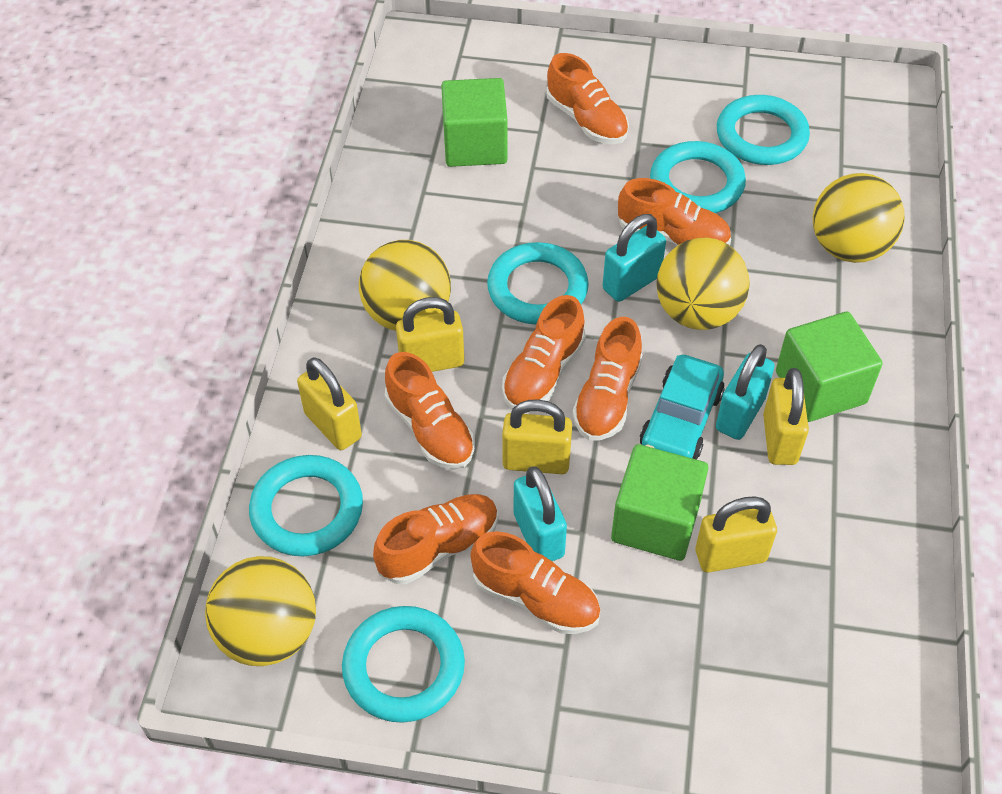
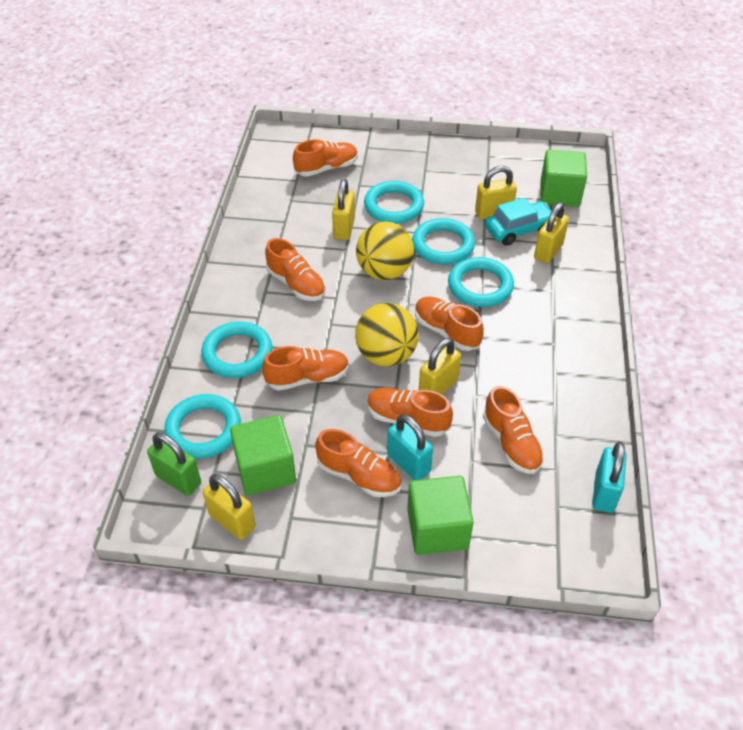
green padlock: none = 0 -> [147,432,201,496] = 1
turquoise padlock: [514,466,567,561] [603,214,666,302] [716,344,774,440] = 3 -> [387,414,433,480] [592,441,627,513] = 2
yellow ball: [205,556,316,666] [359,240,451,331] [656,238,750,330] [813,173,905,263] = 4 -> [355,303,419,366] [356,221,414,280] = 2

